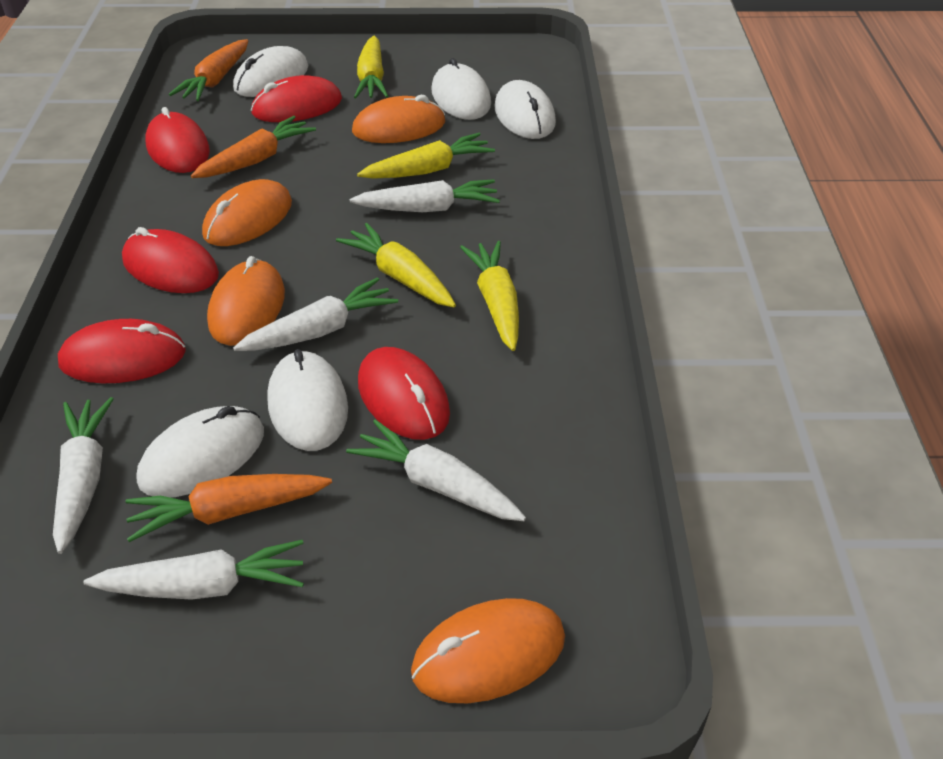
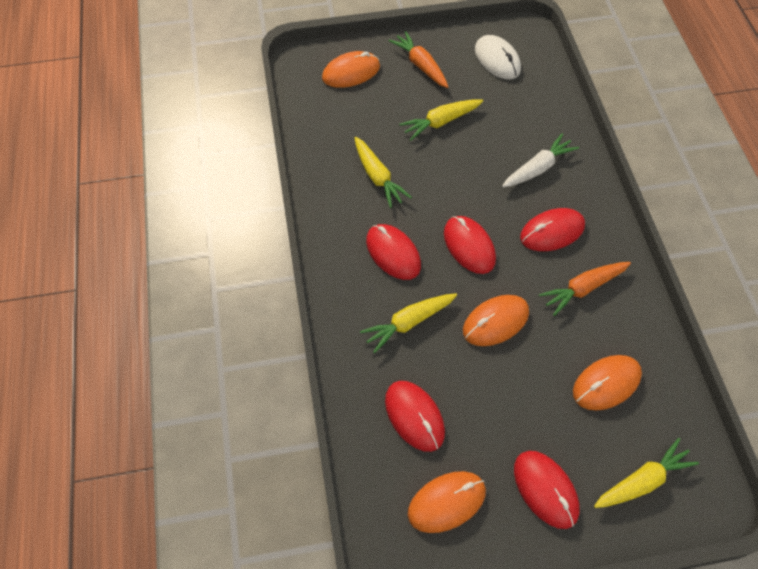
orange carrot: [126,474,332,542] [169,39,248,101] [191,116,316,178] = 3 -> [389,31,448,88] [539,262,631,316] = 2
white carrot: [53,397,113,554] [84,540,304,600] [233,277,398,351] [346,419,526,521] [350,179,500,212] = 5 -> [502,134,579,188] = 1
white mouse: [137,406,264,497] [233,46,308,97] [267,349,348,451] [431,58,491,120] [494,80,556,139] = 5 -> [475,35,521,79] = 1

